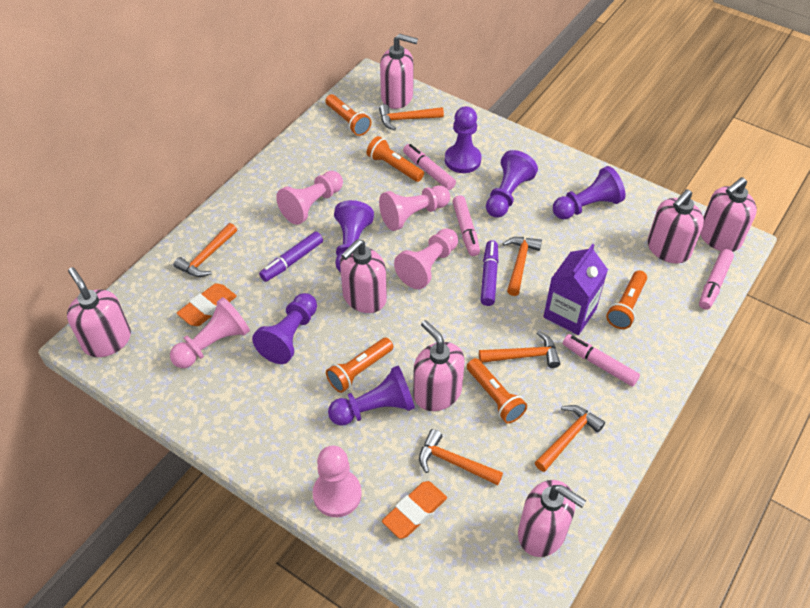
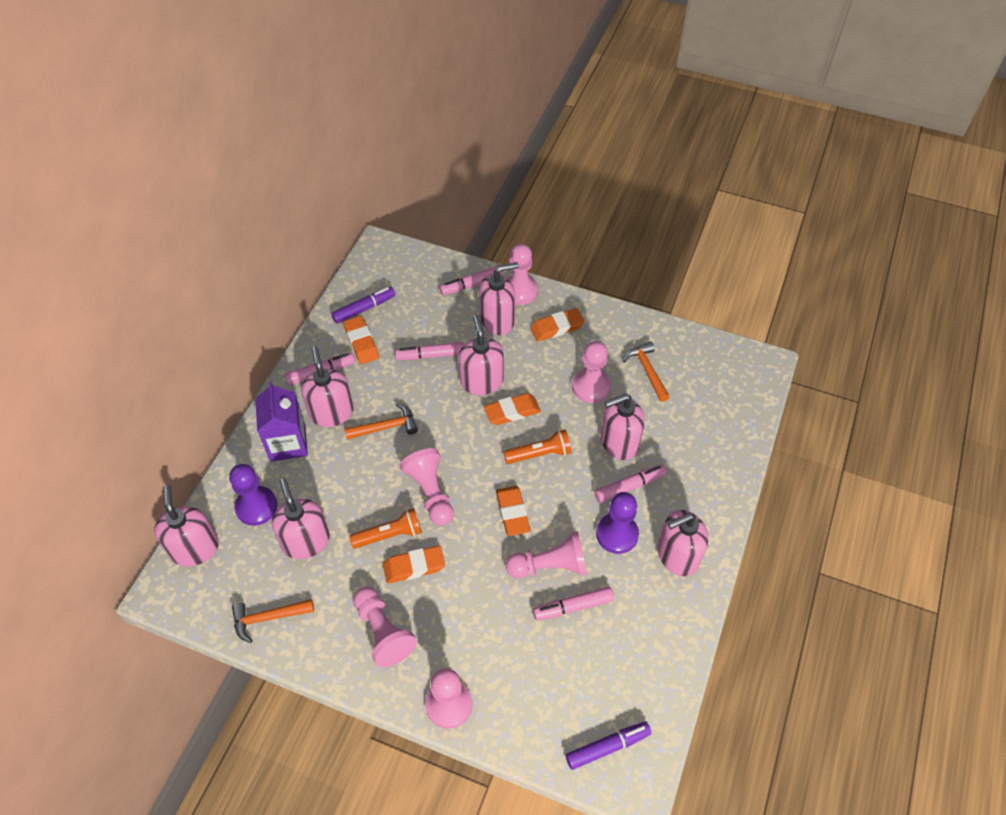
orange eraser: [177,283,237,326] [382,481,447,539] = 2 -> [343,316,379,364] [383,546,445,584] [484,393,541,425] [496,486,530,536] [530,308,584,341] = 5
orange flashlight: [325,94,371,136] [326,338,393,393] [366,136,424,182] [467,358,527,423] [606,270,647,329] = 5 -> [349,508,422,549] [503,430,572,464] = 2
orange hammer: [174,223,237,277] [379,104,444,130] [419,429,503,485] [479,331,560,368] [502,237,542,296] [535,405,605,472] = 6 -> [232,599,314,643] [344,403,418,440] [623,341,670,402] = 3
pink marker: [403,144,456,190] [452,196,480,256] [563,334,640,387] [699,249,734,310] = 4 -> [285,353,355,386] [395,342,464,360] [439,265,504,295] [533,587,614,621] [594,464,666,503] = 5
pink pawn: [170,297,250,368] [276,171,343,225] [312,445,362,517] [379,185,450,231] [394,228,458,289] = 5 -> [353,587,417,667] [400,448,454,526] [425,668,472,729] [506,531,587,579] [507,244,538,305] [572,341,611,403] = 6
purple pawn: [252,293,317,364] [328,365,415,426] [334,200,374,272] [445,106,481,173] [486,150,538,218] [553,166,626,219] = 6 -> [229,464,277,526] [596,492,639,554] = 2

